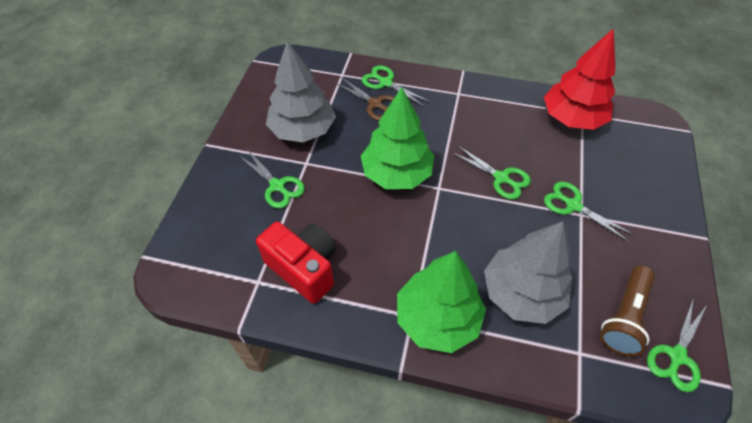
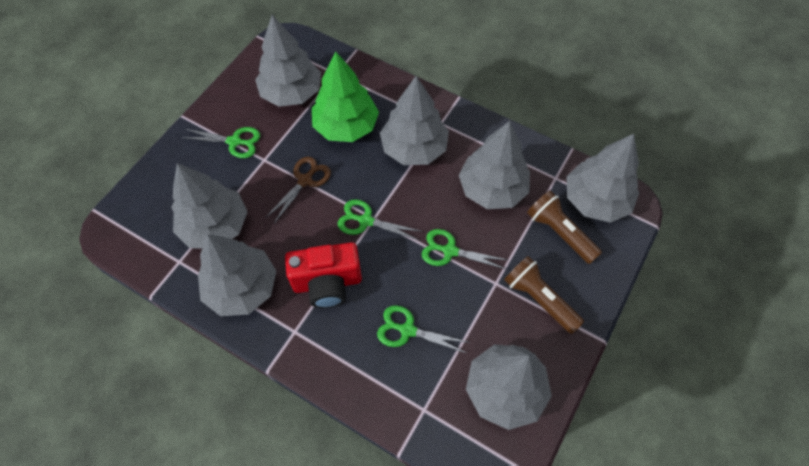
brown flashlight: [600,266,655,357] = 1 -> [504,256,584,334] [527,190,602,264] = 2
green scissors: [239,151,305,209] [362,65,430,106] [451,145,531,199] [544,181,633,242] [647,299,707,392] = 5 -> [181,127,260,158] [338,199,423,240] [377,305,470,353] [421,229,508,270] = 4
green tree: [361,87,434,189] [397,251,486,353] = 2 -> [312,51,379,142] = 1
grey tree: [266,41,336,142] [484,221,572,324] = 2 -> [171,163,248,249] [198,234,276,316] [255,15,321,107] [380,76,449,165] [459,121,530,209] [466,344,552,430] [566,134,639,223] = 7
red tree: [544,28,616,130] = 1 -> none = 0

